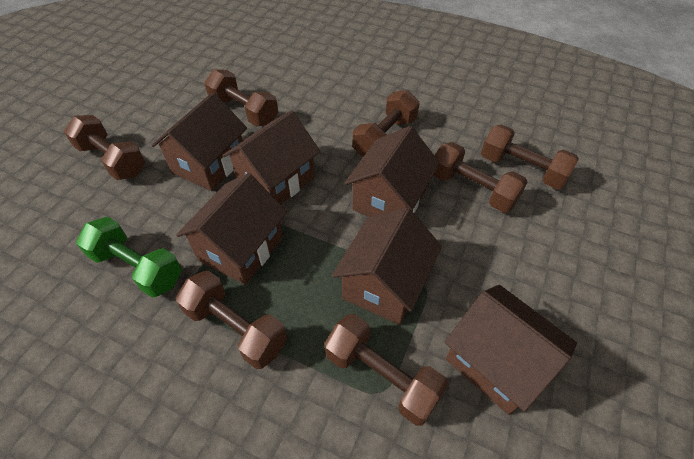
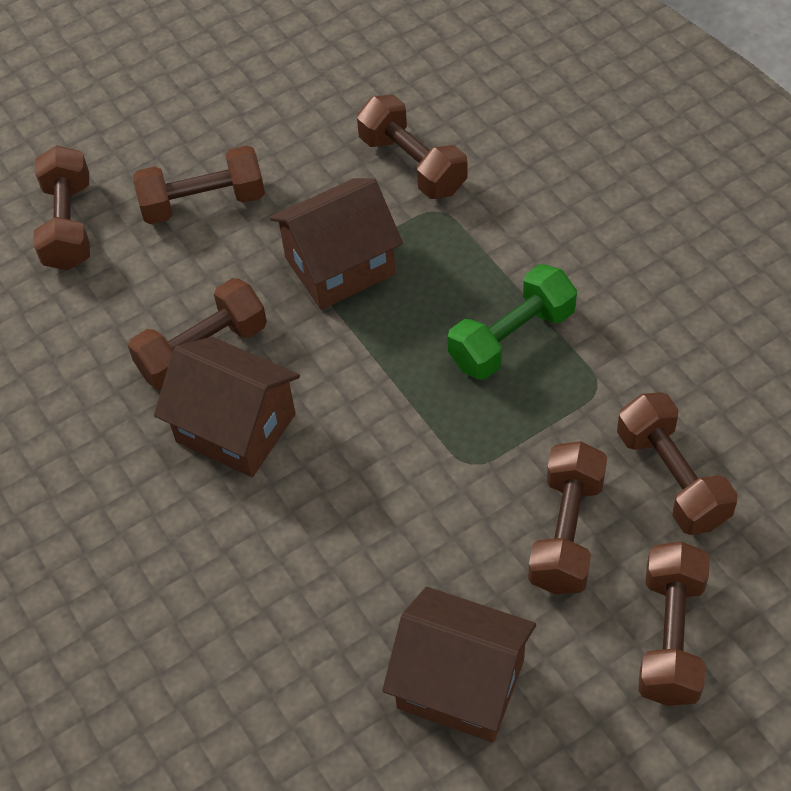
brown house: [151,92,247,191] [176,173,287,285] [222,110,320,205] [332,207,442,325] [344,126,440,217] [445,285,577,415] = 6 -> [154,337,300,477] [269,178,403,310] [382,587,536,742] = 3

